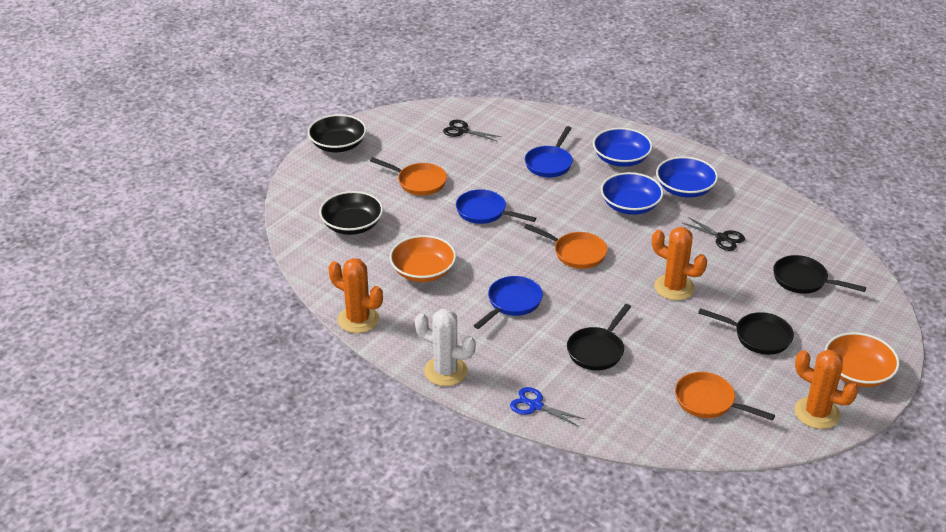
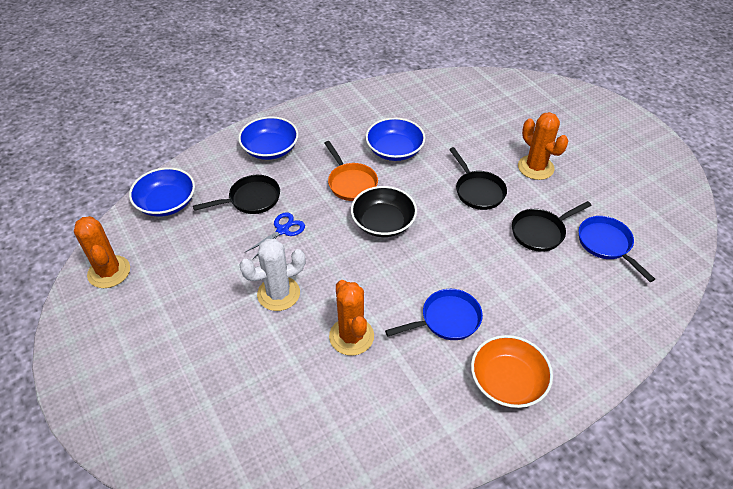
black bowl: [308,114,367,152] [319,191,383,235] = 2 -> [351,186,417,237] = 1
black scissors: [443,120,501,142] [683,217,745,251] = 2 -> none = 0
blue pan: [456,189,536,224] [474,276,543,329] [525,126,573,177] = 3 -> [385,289,483,340] [579,216,655,282] = 2
orange bowl: [390,235,456,282] [825,332,900,387] = 2 -> [471,335,553,408] = 1
orange pan: [370,157,447,196] [524,224,607,269] [675,372,775,421] = 3 -> [324,141,378,201] = 1

